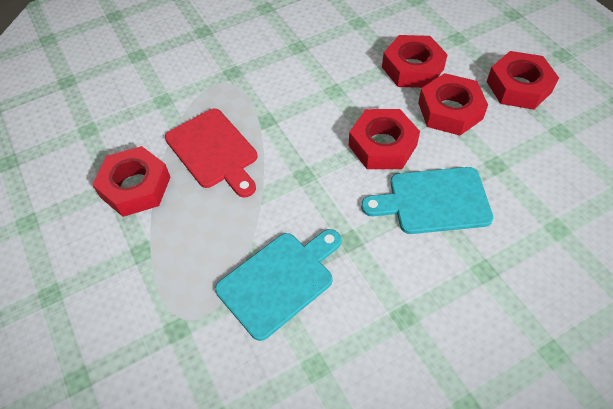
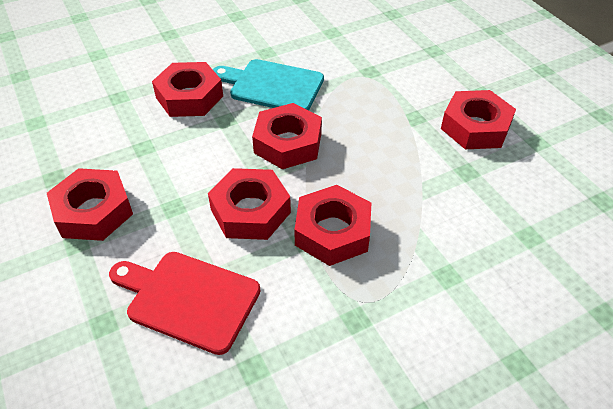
red nut: [92,146,171,217] [349,109,420,169] [382,35,448,88] [418,73,488,135] [487,51,559,110] = 5 -> [47,168,133,241] [152,62,223,117] [208,168,291,240] [252,103,322,169] [294,185,371,266] [441,90,516,149] = 6
turquoise cutting board: [215,229,341,341] [361,167,494,234] = 2 -> [213,59,324,111] = 1

